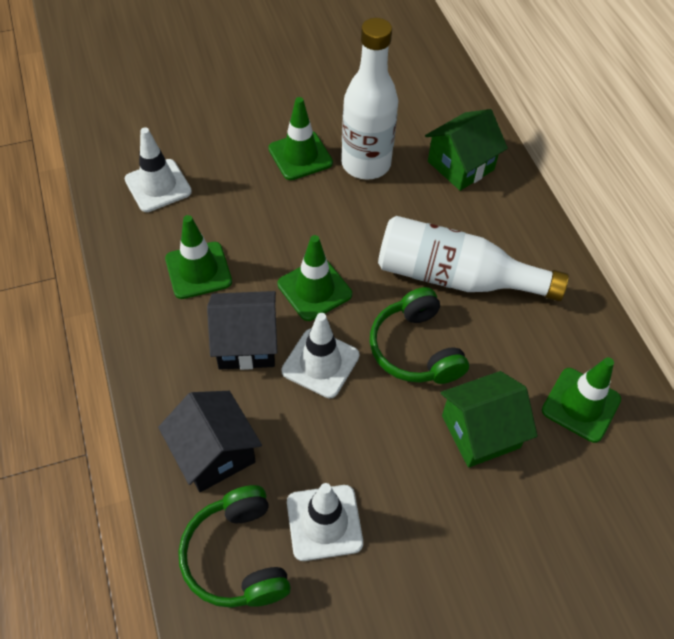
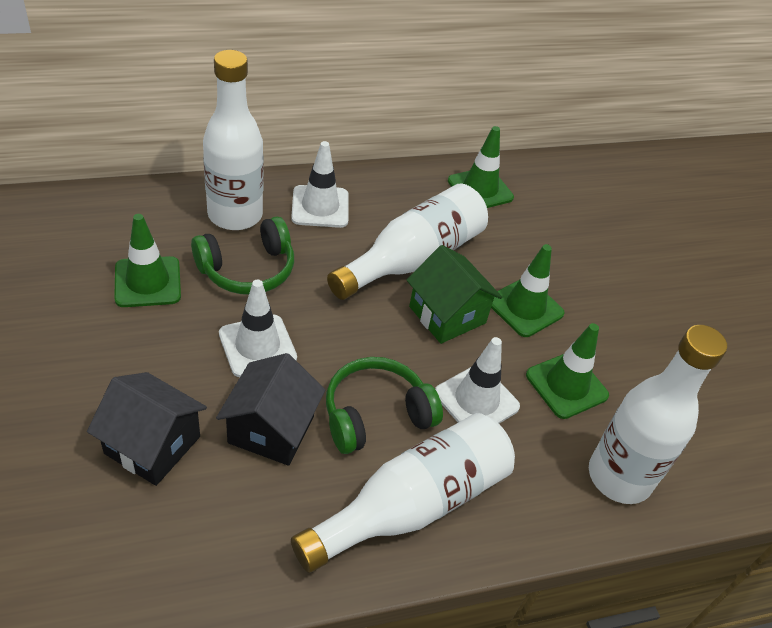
green house: [425,109,508,191] [441,371,537,468] = 2 -> [407,245,502,344] = 1
white bottle: [341,18,398,180] [378,216,569,302] = 2 -> [203,50,264,230] [291,413,515,573] [327,183,488,300] [589,325,727,504] = 4

